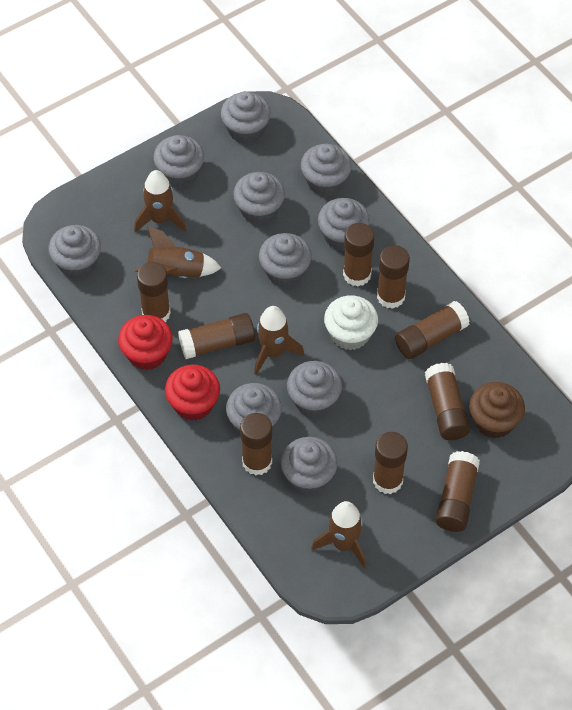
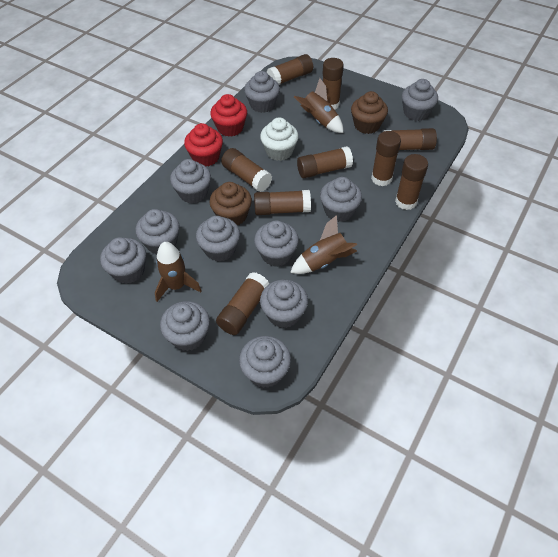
brown cupcake: [469,382,525,438] = 1 -> [210,182,252,225] [351,91,388,134] = 2
brown rocket: [134,170,186,233] [135,226,221,278] [254,306,304,375] [311,501,366,568] = 4 -> [155,242,202,302] [290,215,357,274] [294,78,343,133] = 3
grey cupcake: [48,225,101,278] [153,135,204,187] [221,91,271,144] [226,383,282,433] [233,172,285,225] [259,233,312,287] [281,437,338,494] [287,361,342,417] [301,144,352,196] [318,198,370,251] = 10 -> [100,237,146,284] [135,209,180,254] [160,301,210,351] [170,159,211,204] [196,216,240,262] [239,336,291,388] [244,71,280,113] [254,220,299,266] [260,280,308,328] [320,177,362,222] [402,79,438,121] = 11

